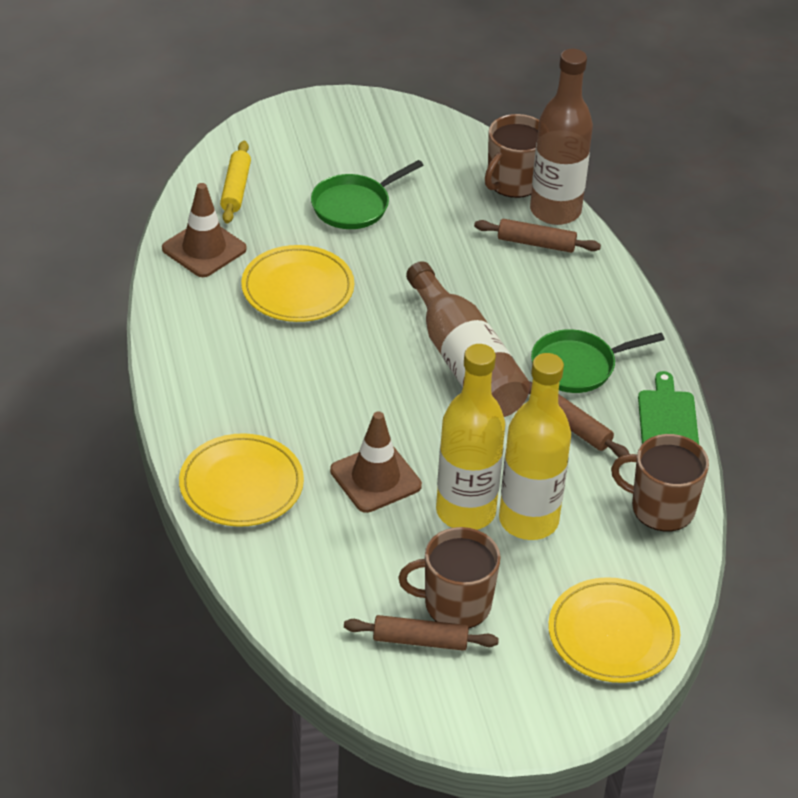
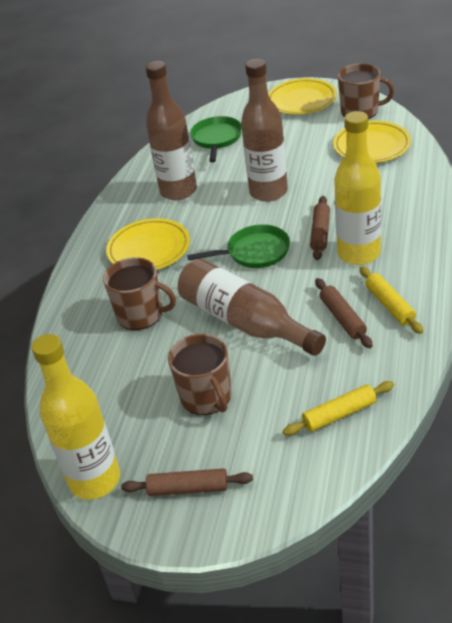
brown bottle: [406,261,530,417] [530,49,593,225] = 2 -> [145,61,197,200] [178,258,326,356] [241,59,288,202] = 3
brown traffic cone: [162,183,247,277] [330,411,422,513] = 2 -> none = 0
green cutting board: [638,371,699,444] = 1 -> none = 0
yellow rolling pin: [220,141,251,223] = 1 -> [283,381,394,436] [360,266,423,334] = 2

